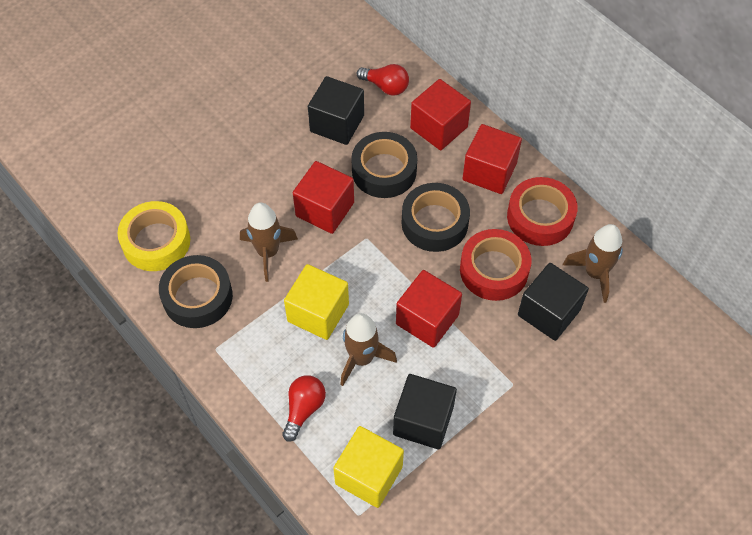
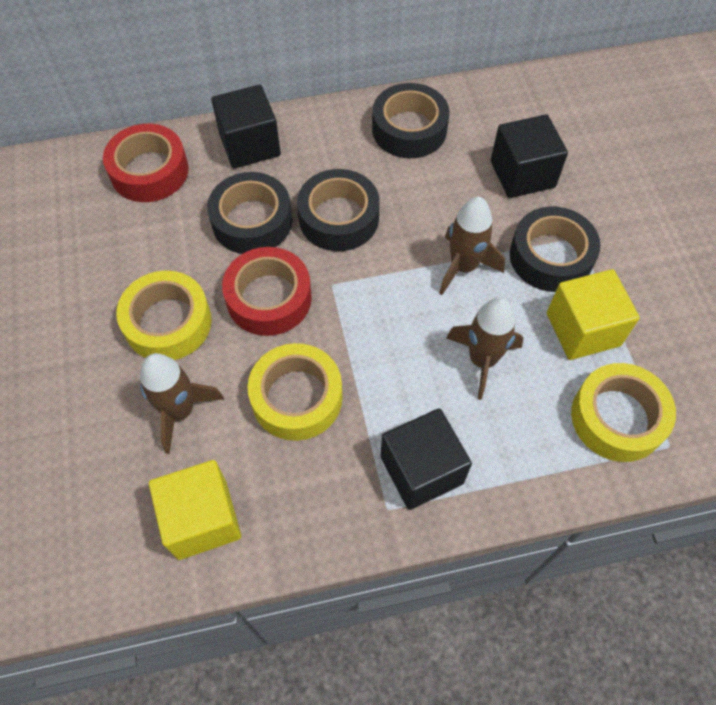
black tape: [159,255,233,328] [351,132,417,198] [402,183,470,252] = 3 -> [207,172,292,254] [297,169,380,251] [372,83,450,158] [510,207,601,292] = 4
red cube: [293,161,354,234] [396,270,462,348] [410,79,471,150] [462,124,522,194] = 4 -> none = 0
red light bulb: [282,375,326,442] [357,64,409,96] = 2 -> none = 0
yellow tape: [118,201,190,271] = 1 -> [116,271,212,360] [247,343,342,441] [571,363,676,462] = 3

